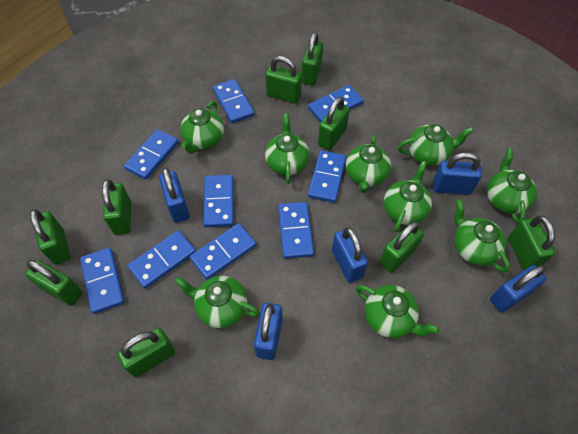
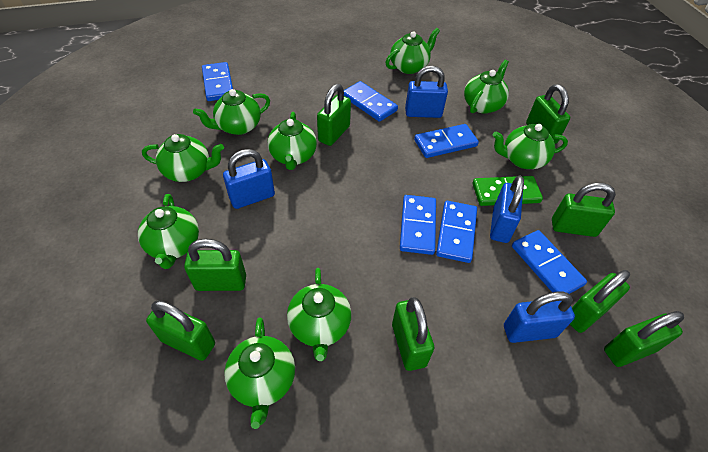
blue domino: [80,248,124,314] [124,129,179,180] [128,230,196,289] [190,223,256,280] [203,175,234,227] [213,79,255,123] [278,202,314,259] [308,85,363,123] [308,150,346,203] = 9 -> [202,62,233,101] [344,81,398,122] [400,195,436,255] [414,124,479,158] [436,201,477,263] [512,230,587,294] = 6
blue padlock: [159,167,190,223] [254,303,283,360] [332,227,368,283] [433,152,482,195] [490,265,547,312] = 5 -> [223,149,275,209] [405,66,448,118] [490,175,524,243] [504,292,575,343] = 4
green domino: none = 0 -> [473,176,543,206] = 1
green padlock: [25,260,83,306] [30,209,71,265] [102,179,131,235] [117,328,175,378] [265,56,302,103] [302,32,323,86] [318,97,350,150] [380,221,424,273] [508,215,555,270] = 9 -> [146,300,215,361] [184,239,246,291] [317,84,351,146] [392,297,434,371] [526,84,570,144] [552,183,616,237] [570,270,630,333] [604,311,684,367] = 8

